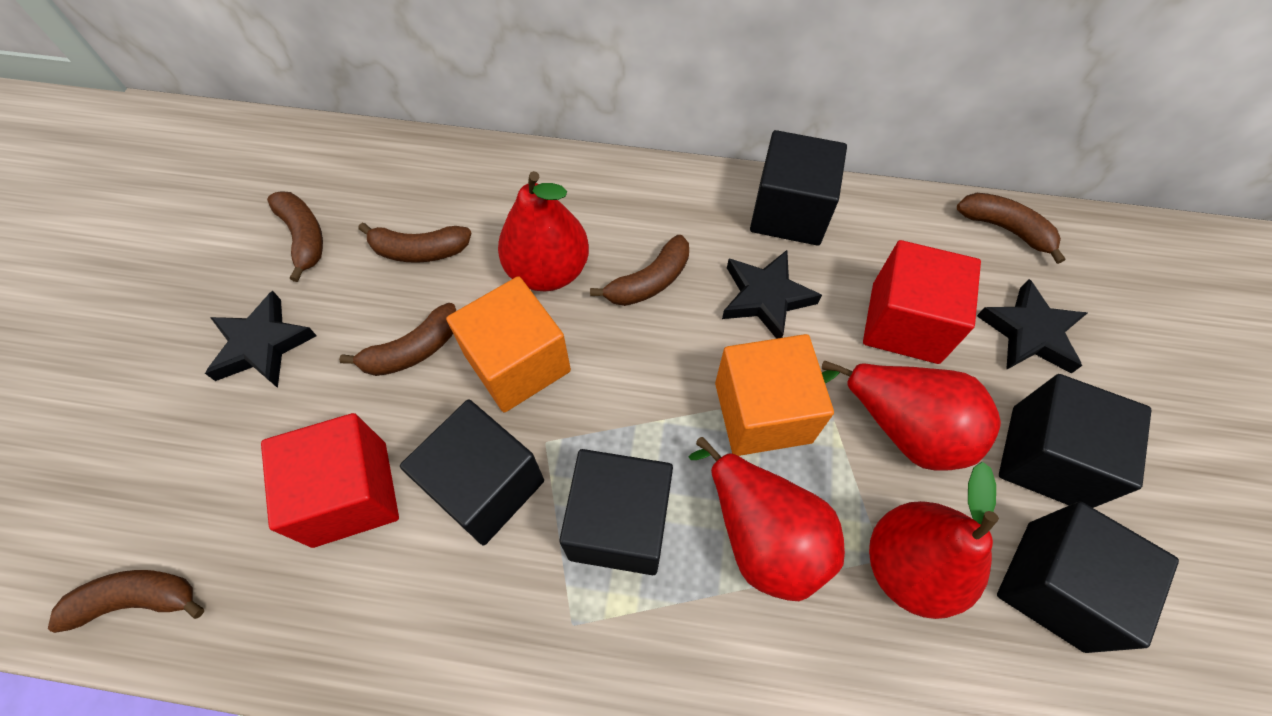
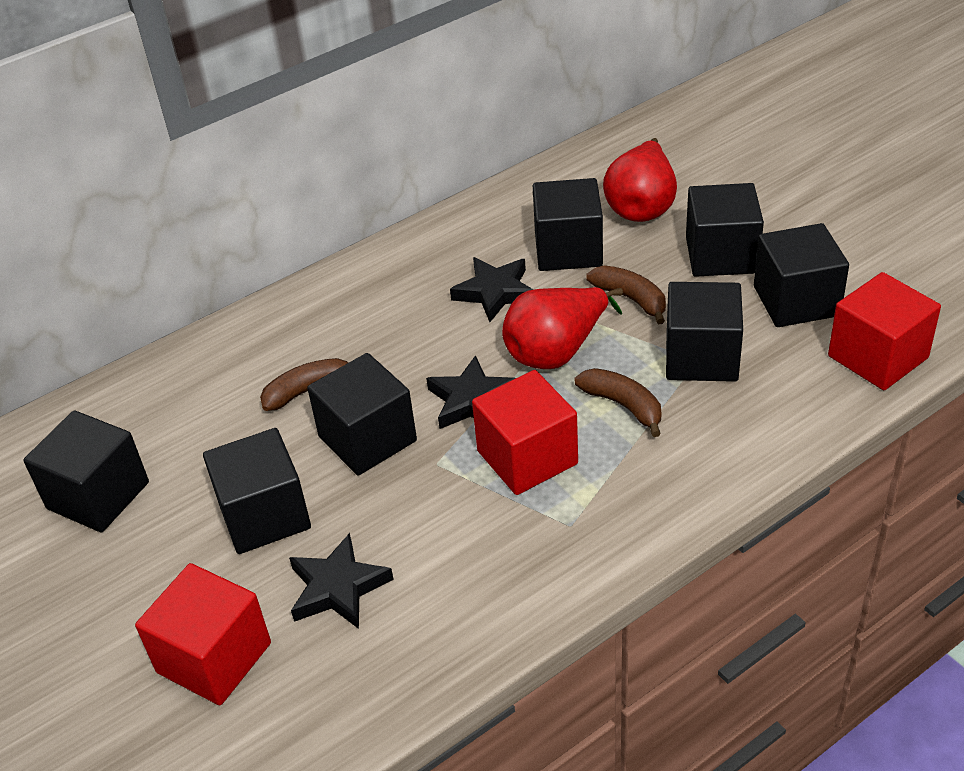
black cube: [400,400,544,545] [559,449,673,575] [750,130,847,246] [997,502,1179,653] [999,374,1151,508] = 5 -> [23,410,149,533] [203,428,311,554] [307,353,417,475] [533,178,603,271] [666,282,743,382] [686,183,764,277] [754,223,849,327] = 7
brown banana: [48,570,204,633] [267,191,323,282] [339,303,456,376] [358,223,472,263] [590,235,689,306] [957,193,1065,264] = 6 -> [260,358,348,411] [575,368,662,437] [586,265,666,325] = 3
orange cube: [446,276,571,412] [715,334,834,456] = 2 -> none = 0
red cube: [261,413,399,548] [863,240,981,364] = 2 -> [135,563,271,705] [472,370,578,495] [828,272,941,390] = 3
red pear: [498,171,589,292] [689,437,845,601] [822,360,1001,471] [869,462,999,619] = 4 -> [502,287,623,369] [603,138,677,222] = 2

